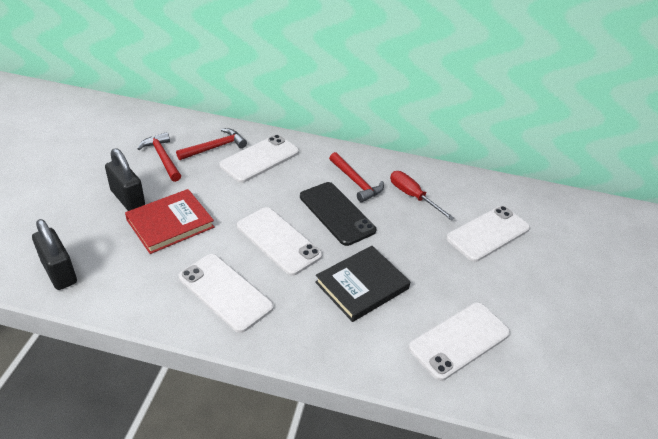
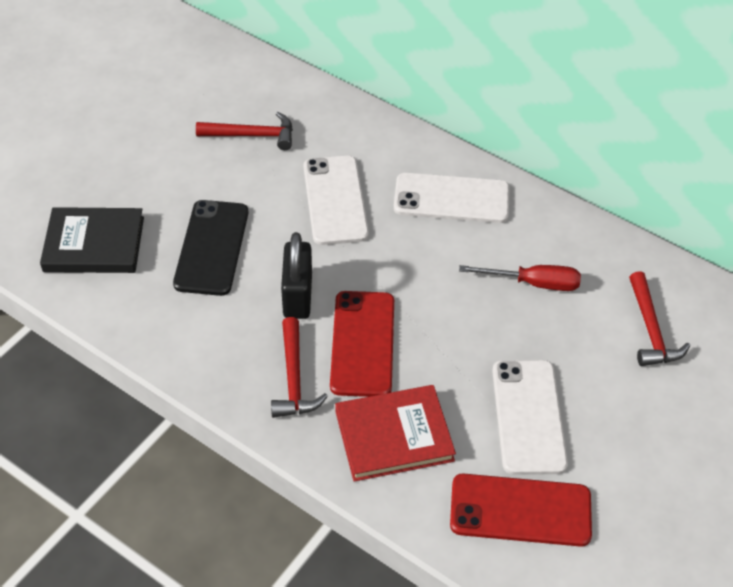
black padlock: [32,219,77,290] [105,148,145,211] = 2 -> [281,232,312,319] = 1
red phone: none = 0 -> [330,291,394,397] [450,474,592,547] = 2
white phone: [179,254,274,333] [220,135,299,183] [237,207,322,276] [409,302,510,381] [446,206,530,262] = 5 -> [304,156,369,245] [394,173,510,223] [492,360,568,475] = 3

